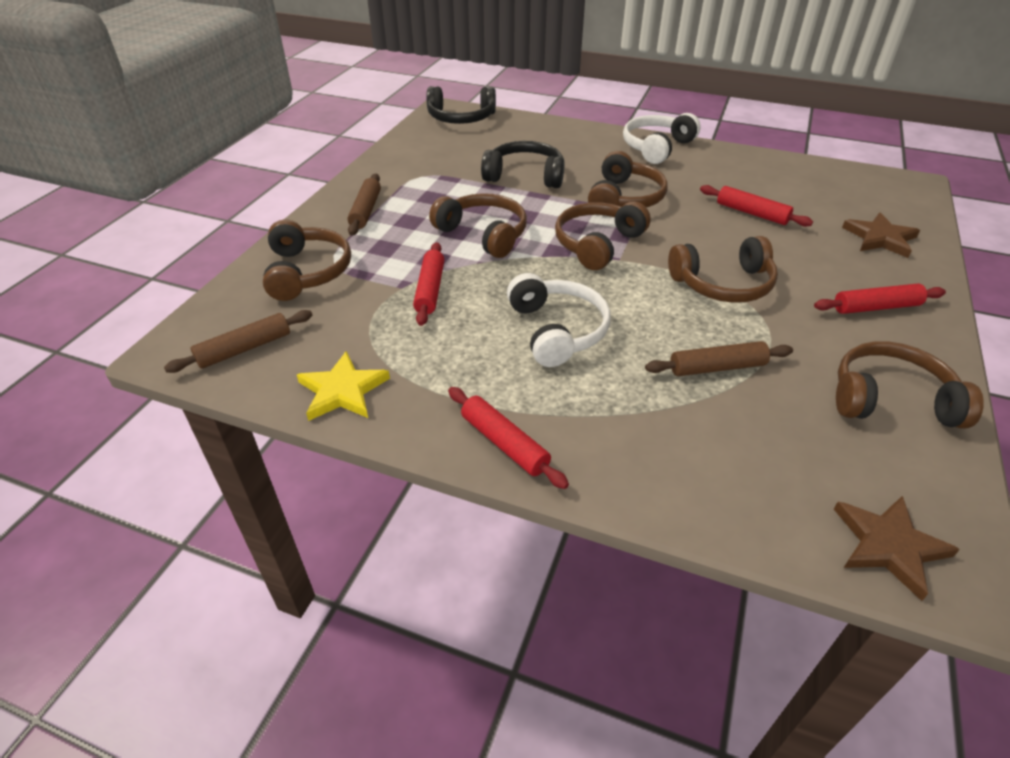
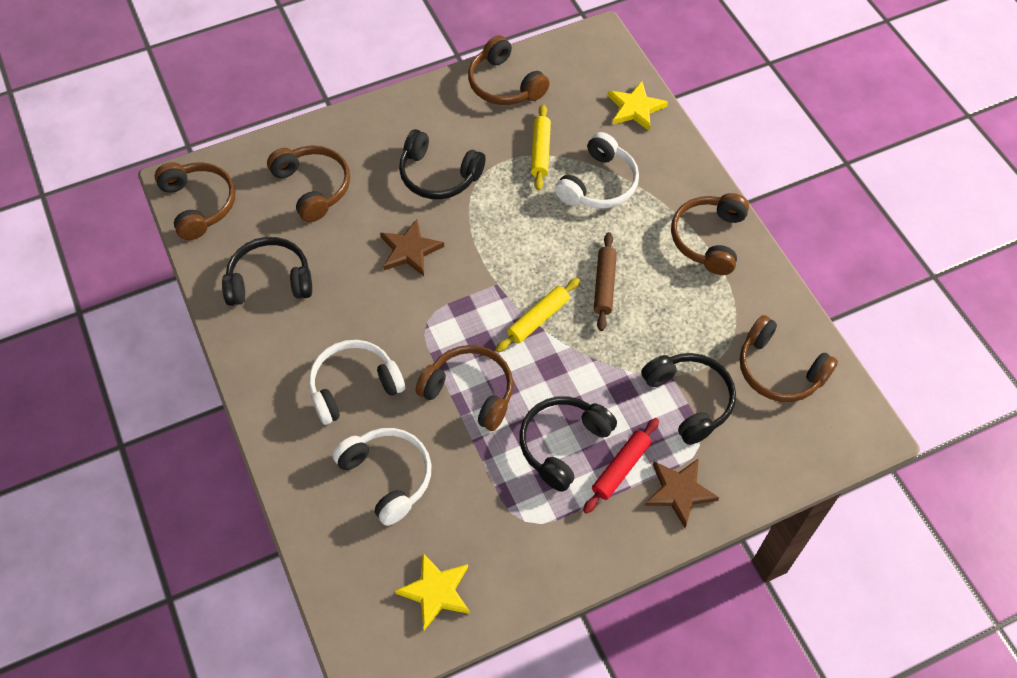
black headphones: [427,86,496,124] [481,141,564,188] = 2 -> [222,237,312,306] [399,129,485,199] [520,396,617,492] [641,353,736,445] = 4
brown rolling pin: [164,310,312,373] [348,174,381,236] [645,341,793,376] = 3 -> [594,232,617,331] = 1
red rolling pin: [413,242,444,326] [448,387,569,489] [700,185,813,227] [814,283,946,314] = 4 -> [583,418,659,514] = 1
white headphones: [507,273,611,367] [623,113,701,164] = 2 -> [309,340,405,425] [332,428,431,526] [555,132,639,208] = 3
yellow rolling pin: none = 0 -> [496,278,580,352] [531,104,551,191] = 2
yellow star: [297,351,390,421] = 1 -> [395,553,470,630] [608,81,668,131] = 2

